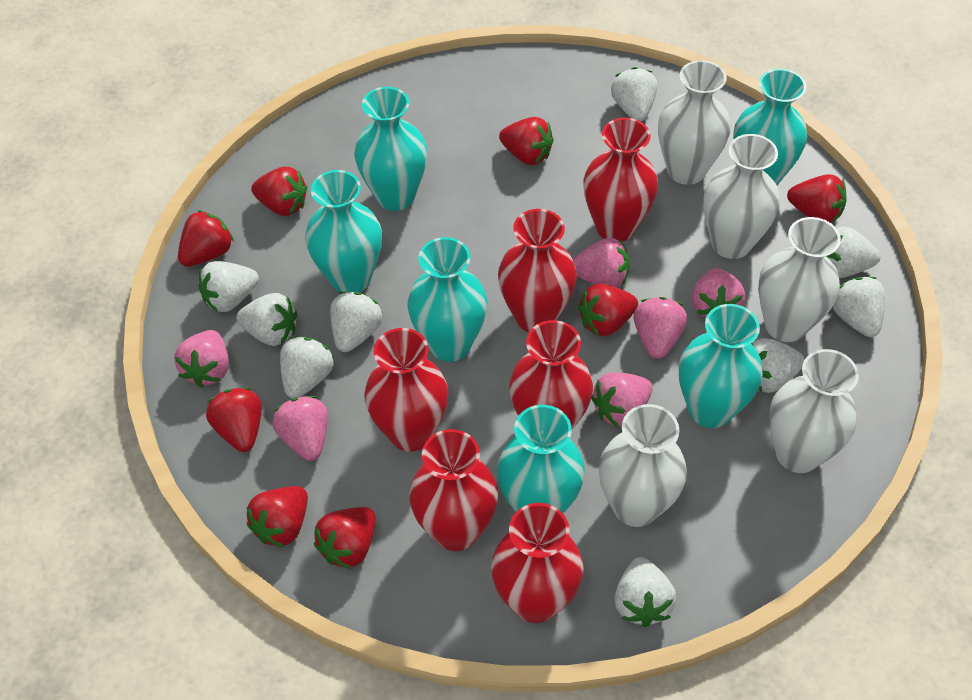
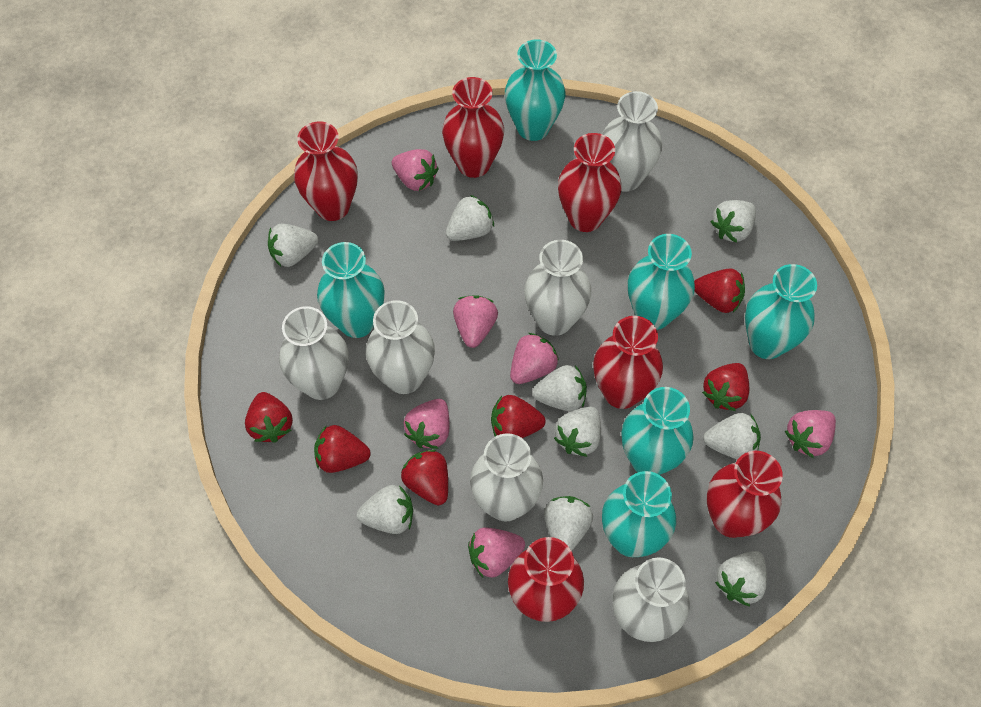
red strawberry: [178,210,234,267] [206,387,262,452] [247,486,308,547] [251,167,307,216] [314,507,376,569] [499,117,554,165] [578,284,638,336] [787,174,847,223] = 8 -> [245,392,293,443] [314,425,370,473] [401,450,448,505] [491,395,546,438] [694,268,745,313] [702,363,749,411] = 6
white vase: [599,404,687,527] [658,60,731,185] [703,134,780,259] [758,217,841,342] [769,349,859,473] = 5 -> [279,306,348,400] [366,300,435,394] [470,433,543,521] [524,240,591,336] [602,91,662,192] [613,557,690,642] = 6

